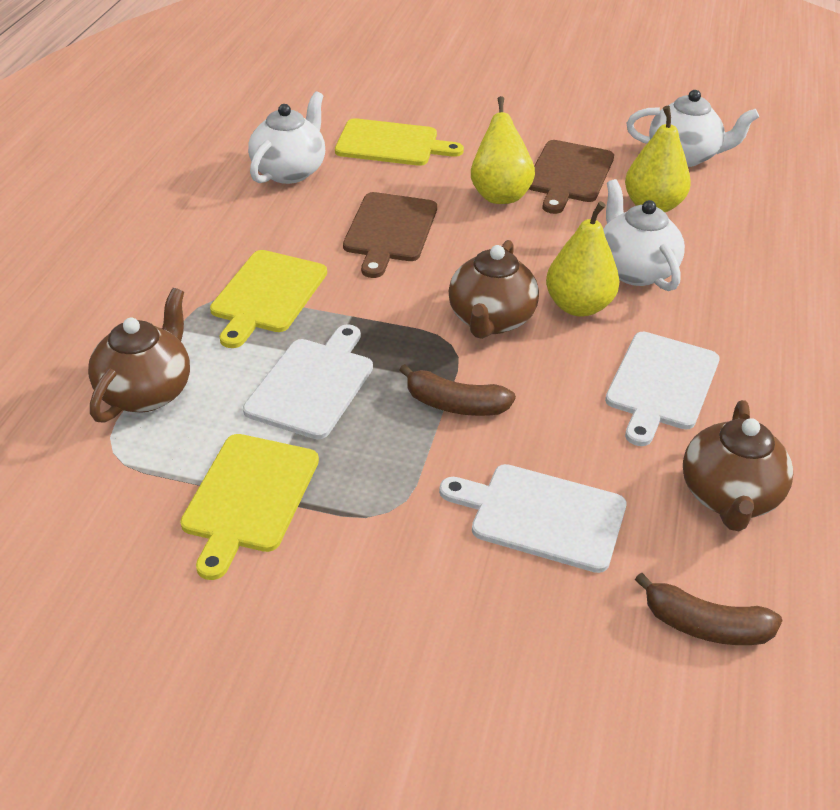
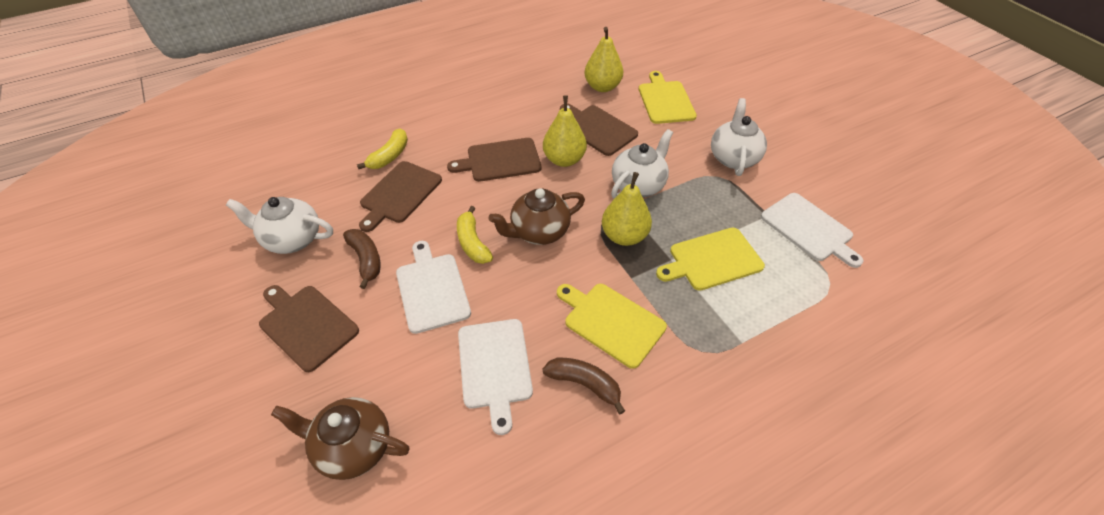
brown cutting board: [343,192,437,278] [529,140,614,214] = 2 -> [259,285,359,372] [359,161,442,232] [447,138,541,182] [560,104,638,156] = 4
brown teapot: [88,288,190,423] [449,240,539,339] [683,400,793,531] = 3 -> [271,397,410,480] [489,188,585,245] = 2
yellow banana: none = 0 -> [357,129,408,169] [457,206,493,264] = 2

